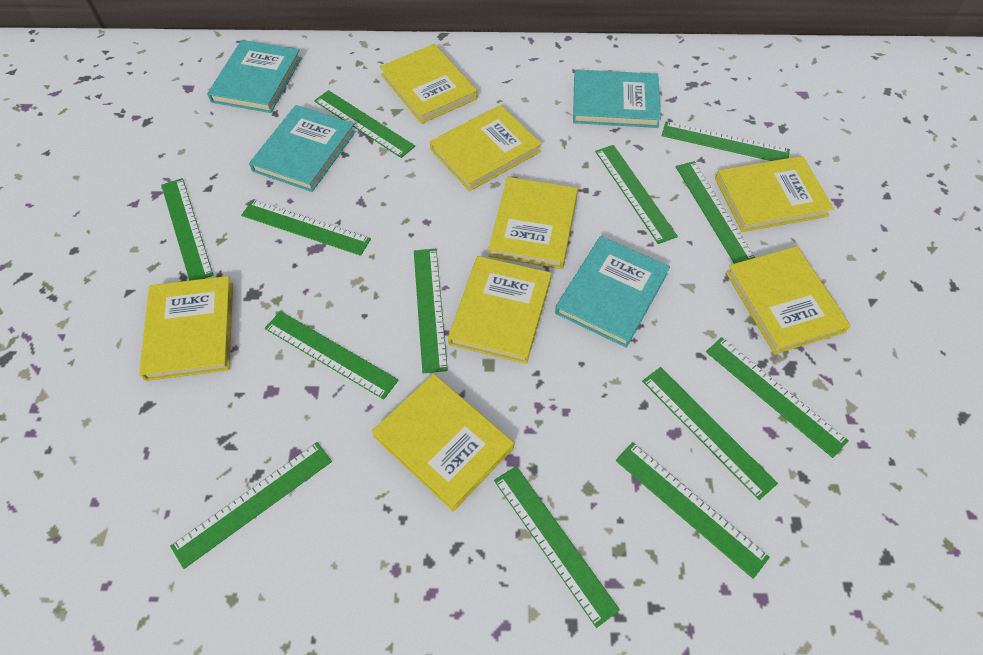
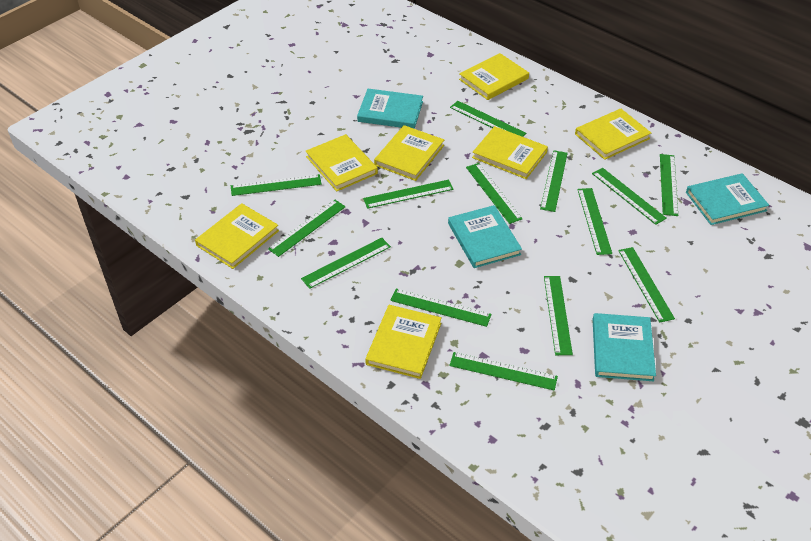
green ruler: [161,178,213,281] [170,442,332,569] [241,200,371,256] [265,311,399,400] [314,90,415,158] [414,249,448,373] [494,466,620,628] [595,145,678,244] [616,442,770,579] [642,367,778,500] [662,121,790,161] [676,161,755,264] [706,337,849,458] = 13 -> [231,174,322,196] [268,200,346,257] [301,238,391,289] [363,180,454,209] [390,289,492,327] [449,352,558,391] [450,101,526,137] [466,163,522,224] [540,150,568,212] [544,276,573,355] [577,188,612,255] [592,168,667,225] [618,247,675,323] [660,154,678,216] = 14
yellow book: [139,276,233,381] [371,374,514,511] [380,44,477,124] [430,105,541,191] [448,256,552,364] [489,177,578,269] [715,156,834,232] [726,246,851,354] = 8 -> [195,203,279,269] [306,134,378,191] [365,305,442,379] [374,125,444,181] [459,53,529,100] [472,126,548,179] [575,109,651,160] = 7

